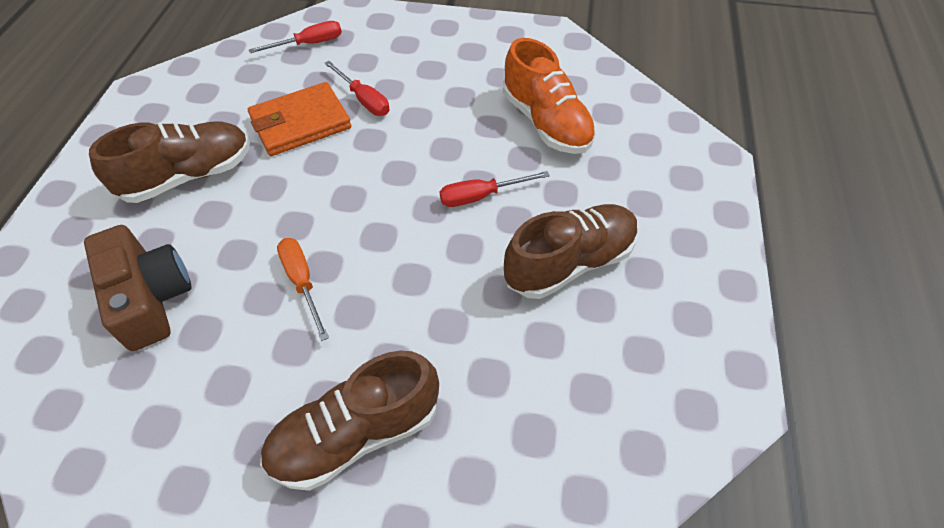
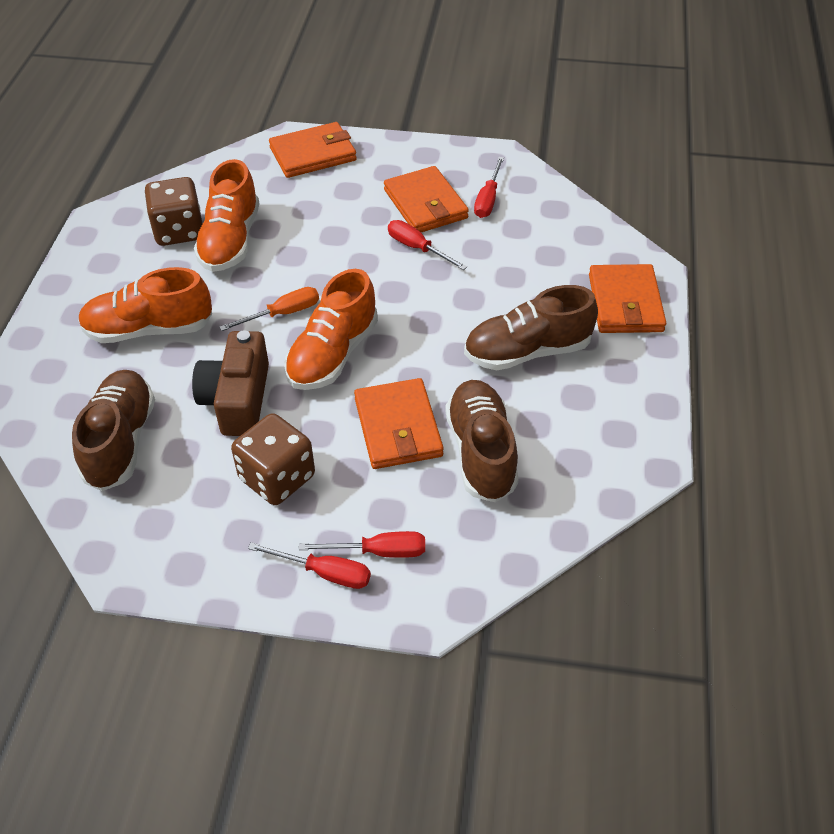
brown dice: none = 0 -> [144,177,203,246] [231,413,315,505] = 2
orange shoe: [503,38,596,154] = 1 -> [78,267,212,343] [194,159,259,272] [284,269,378,390] = 3
orange wallet: [248,82,351,156] = 1 -> [269,122,357,178] [354,378,444,469] [384,166,469,232] [589,264,666,333] = 4
red screwdriver: [249,21,342,53] [324,61,390,116] [439,171,550,207] = 3 -> [248,542,371,589] [299,531,425,558] [388,220,467,270] [474,157,504,218] = 4

